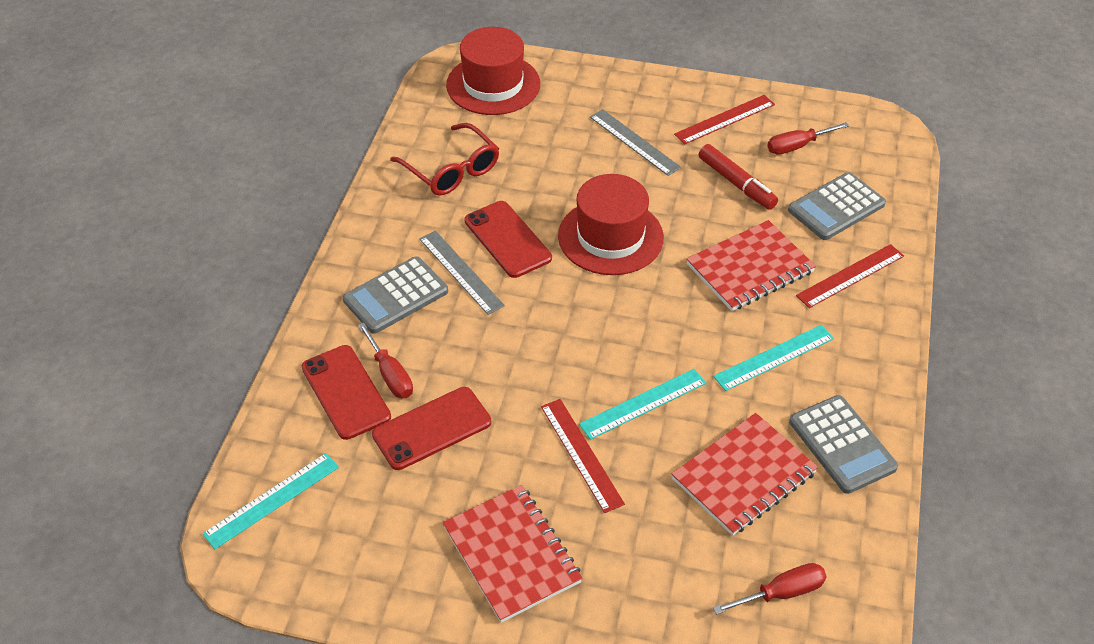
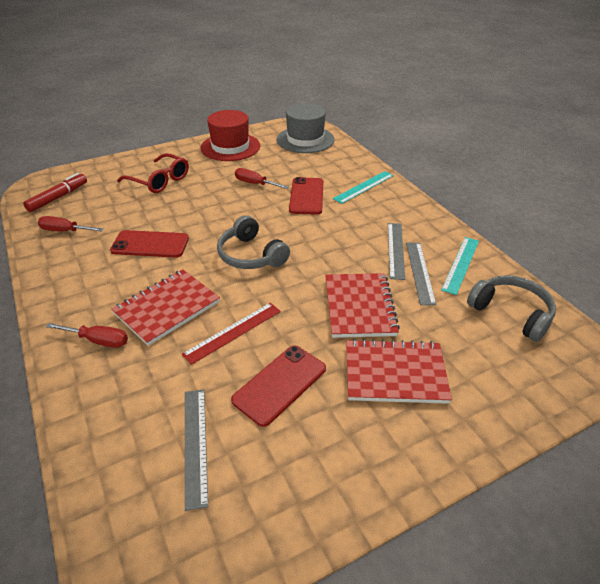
grey calculator: [343,256,448,334] [788,172,886,240] [789,395,898,494] = 3 -> none = 0
grey hat: none = 0 -> [277,103,335,153] = 1
grey headphones: none = 0 -> [217,215,290,269] [467,275,556,342] = 2
grey ruler: [419,231,505,315] [590,109,681,176] = 2 -> [185,389,208,511] [388,223,405,280] [406,243,436,305] = 3
red hat: [446,27,540,115] [558,174,664,275] = 2 -> [201,110,260,161] = 1
red ruler: [541,399,625,513] [674,95,775,144] [796,244,904,308] = 3 -> [182,303,281,365] = 1
turquoise ruler: [202,453,339,549] [579,369,706,440] [713,325,834,391] = 3 -> [333,171,394,204] [441,237,479,295] = 2

